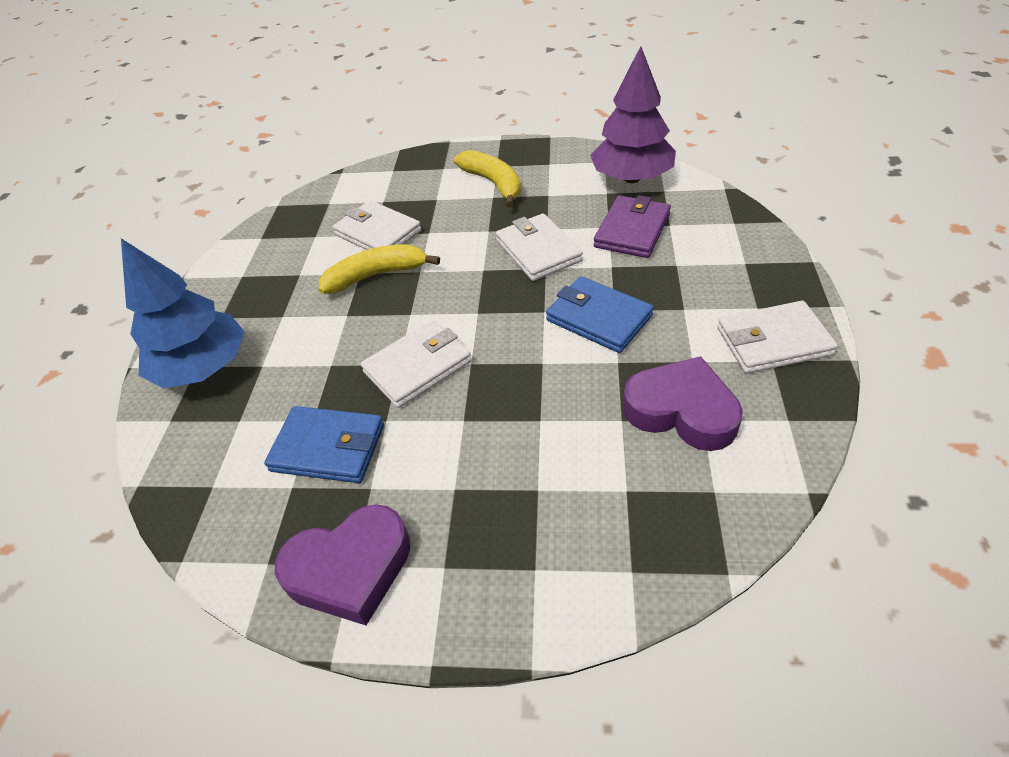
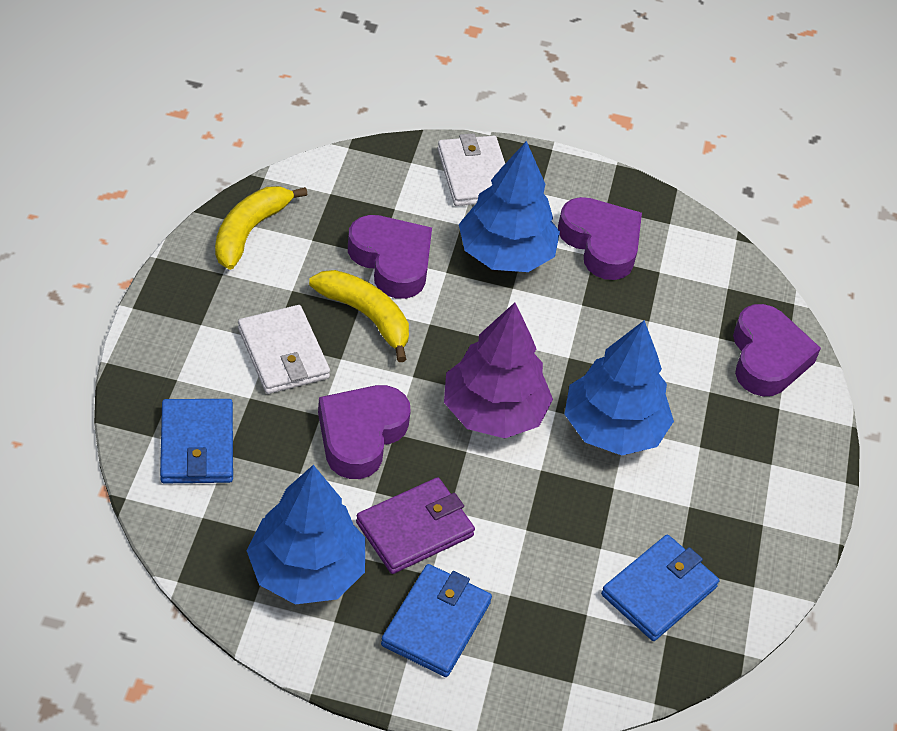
blue tree: [121,238,245,388] = 1 -> [247,465,365,604] [459,141,560,272] [564,320,674,455] = 3
blue wallet: [264,406,384,483] [546,276,654,353] = 2 -> [160,399,233,483] [381,564,492,677] [601,535,719,641] = 3
purple heart: [275,504,411,625] [623,356,743,451] = 2 -> [318,385,411,479] [348,215,432,299] [558,197,642,280] [733,304,821,397] = 4
white wallet: [333,200,422,250] [361,320,472,408] [496,213,583,281] [717,301,838,374] = 4 -> [238,305,330,394] [438,133,505,206] = 2

